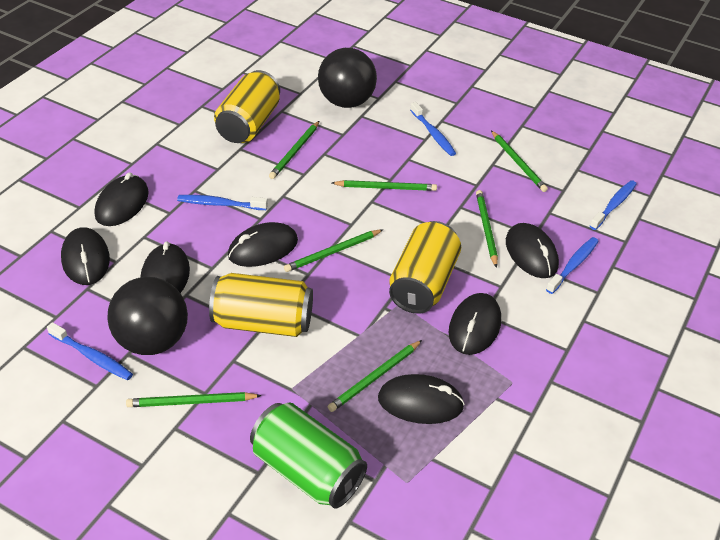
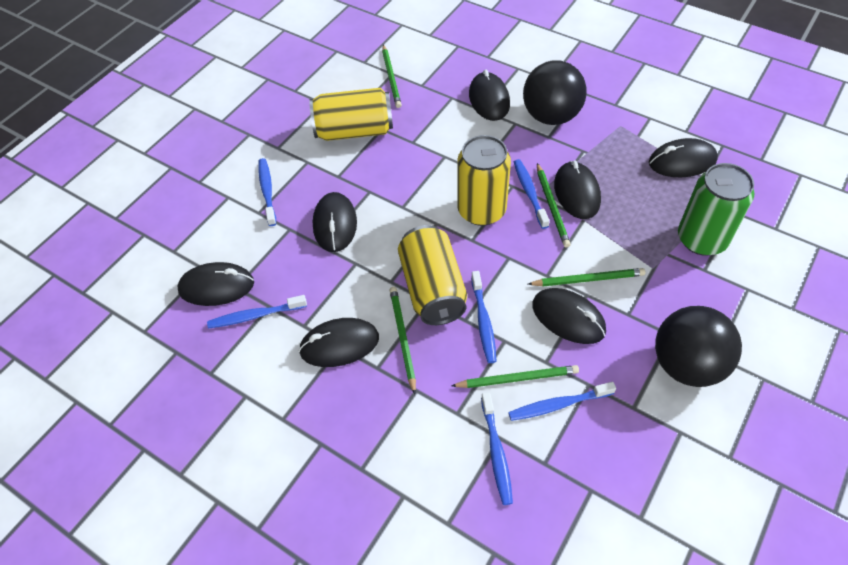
blue toothbrush: [47,322,133,381] [177,195,268,210] [410,102,456,156] [546,237,599,294] [590,180,637,230] = 5 -> [207,295,307,328] [258,158,276,226] [471,271,497,363] [481,392,513,505] [508,382,616,421] [514,159,550,229] = 6
green pencil: [126,392,262,407] [269,121,319,179] [284,229,383,272] [328,340,422,412] [332,180,437,191] [476,190,498,268] [491,131,548,192] = 7 -> [382,44,402,108] [390,287,416,394] [451,365,579,388] [528,268,646,287] [537,163,571,247] = 5

